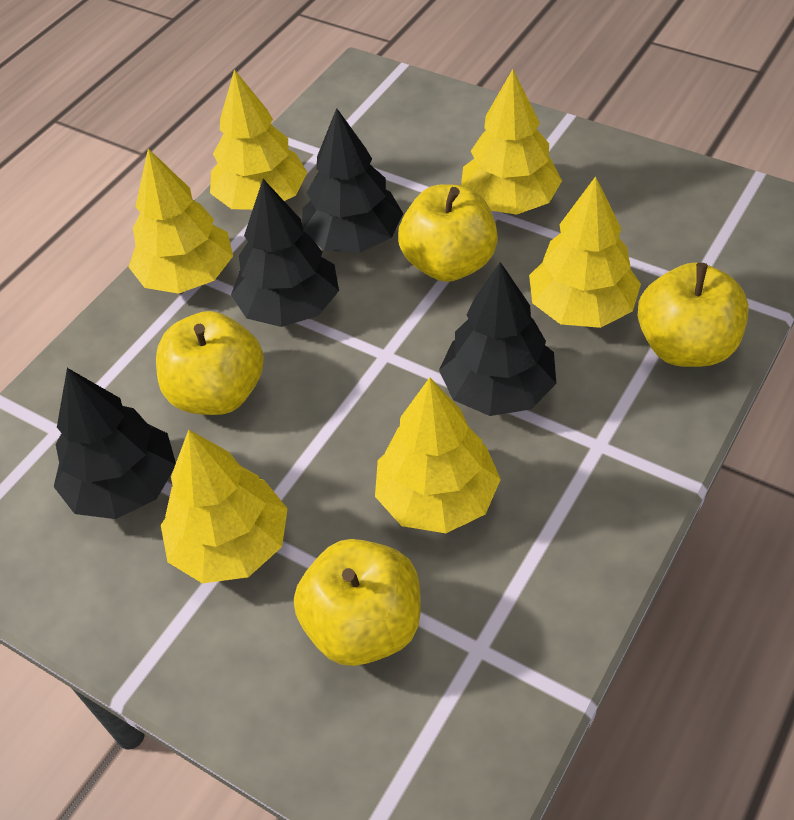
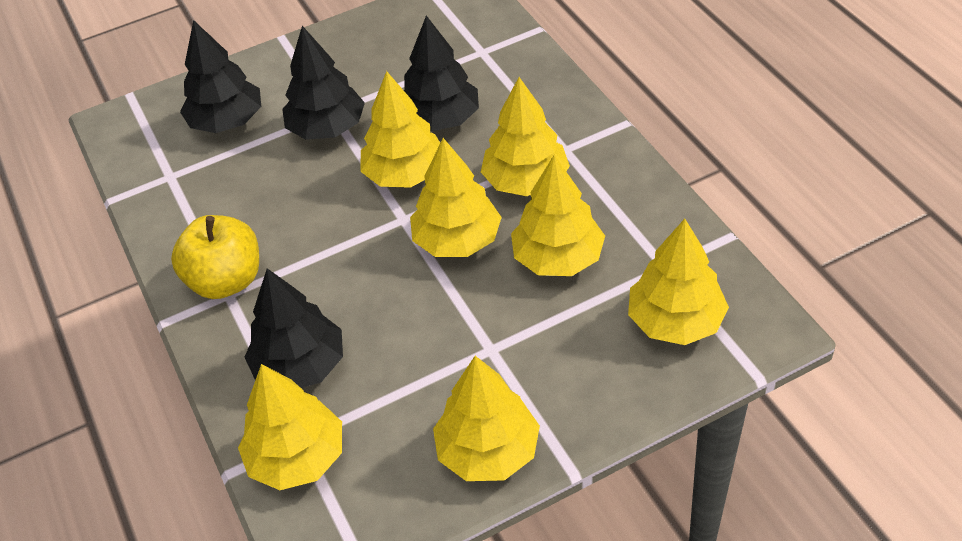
yellow apple: [156,311,264,415] [294,539,420,666] [398,184,498,282] [638,262,749,367] = 4 -> [171,215,259,299] = 1
yellow tree: [129,148,233,294] [161,430,288,583] [210,69,308,210] [375,378,501,533] [461,69,562,215] [529,176,641,328] = 6 -> [238,364,342,490] [360,71,440,188] [410,138,502,257] [433,356,540,481] [481,77,570,196] [511,155,605,276] [628,219,729,345] = 7

